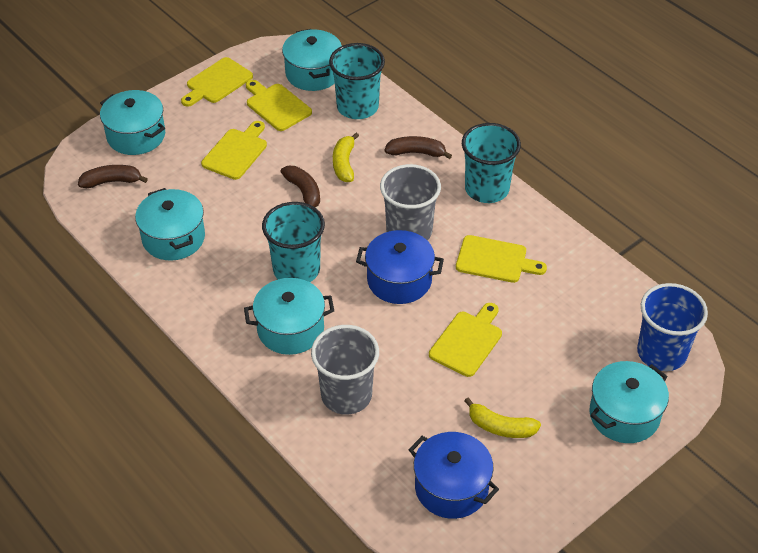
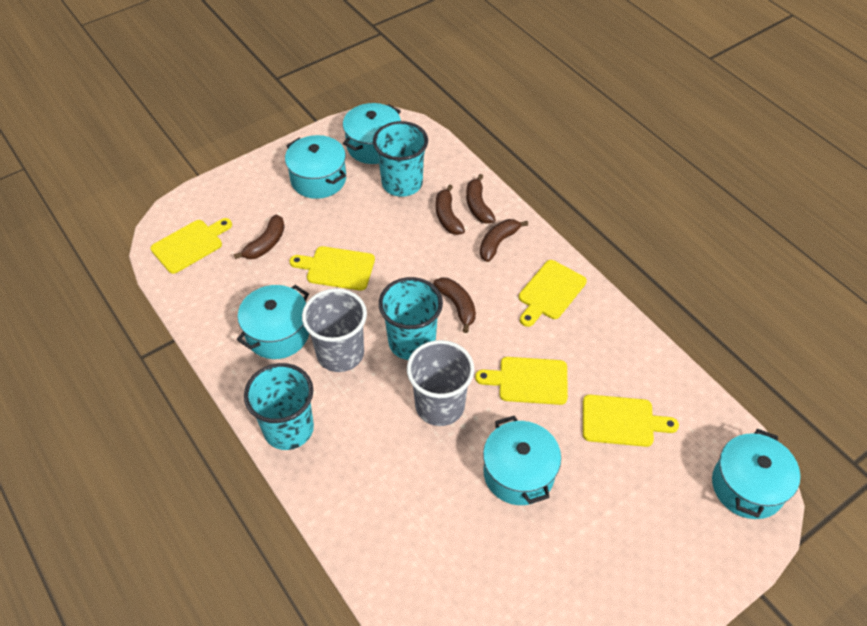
blue cup: [637,283,708,371] = 1 -> none = 0
blue pot: [356,230,444,304] [408,432,499,519] = 2 -> none = 0
brown banana: [78,165,148,188] [281,166,320,207] [385,136,452,159] = 3 -> [234,214,285,259] [433,277,476,333] [436,184,465,235] [466,174,496,224] [480,219,528,262] = 5
yellow banana: [333,133,359,182] [464,398,541,438] = 2 -> none = 0

